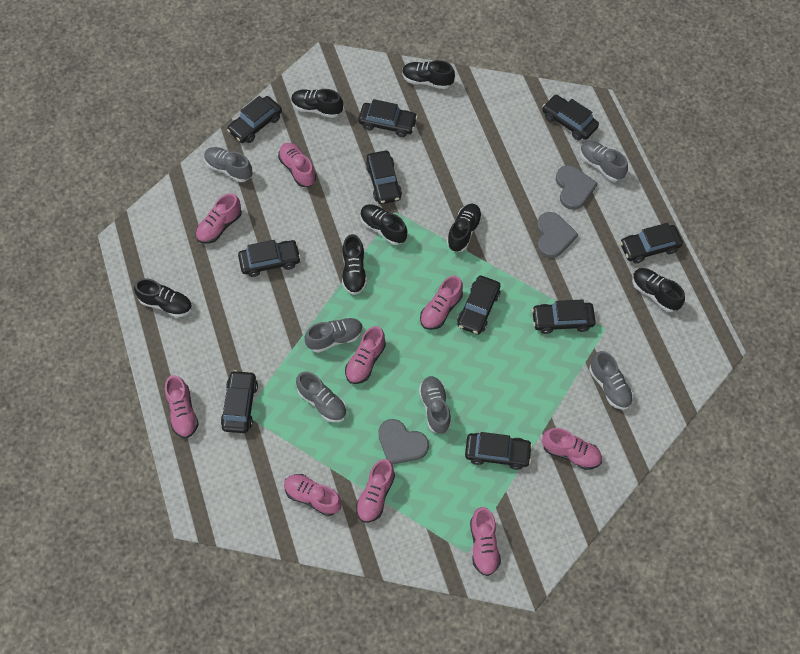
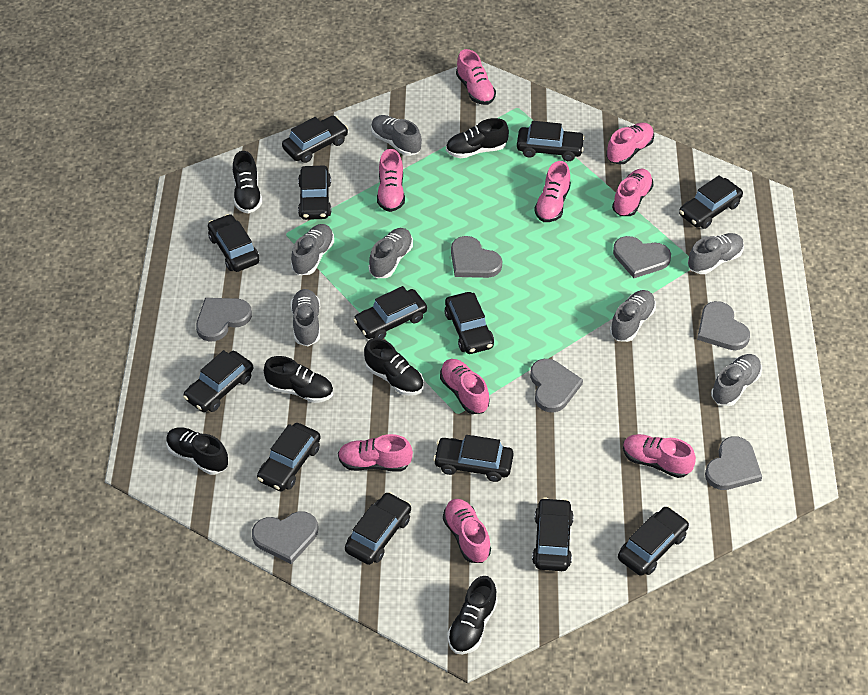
black car: [221,370,258,433] [227,96,282,143] [238,240,301,277] [358,99,418,137] [366,151,402,204] [457,276,501,334] [465,432,533,470] [532,299,596,334] [542,95,599,140] [620,223,683,264] = 10 -> [183,350,253,412] [208,214,259,272] [257,423,321,491] [282,116,348,163] [298,166,332,220] [345,492,411,565] [353,286,427,339] [433,435,514,482] [445,292,494,354] [517,121,585,161] [532,497,574,571] [618,506,689,576] [679,175,743,229] = 13
black shoe: [134,278,192,317] [291,89,343,118] [342,234,367,295] [360,204,407,245] [402,60,455,89] [447,204,482,252] [632,268,685,312] = 7 -> [166,427,228,475] [233,151,262,214] [264,356,333,403] [364,338,424,396] [446,118,509,159] [447,576,498,654] = 6
grey heart: [378,419,429,465] [537,212,578,258] [556,165,598,210] = 3 -> [196,298,252,342] [252,511,318,564] [451,236,502,278] [530,359,583,412] [613,236,671,278] [697,301,750,350] [705,436,762,490] = 7
grey shoe: [204,147,253,182] [296,371,347,422] [304,317,363,353] [419,376,451,434] [580,141,628,181] [589,351,633,410] = 6 -> [291,224,334,275] [291,289,320,346] [369,228,413,278] [371,115,422,156] [610,290,656,342] [688,233,744,274] [711,354,762,406] = 7

